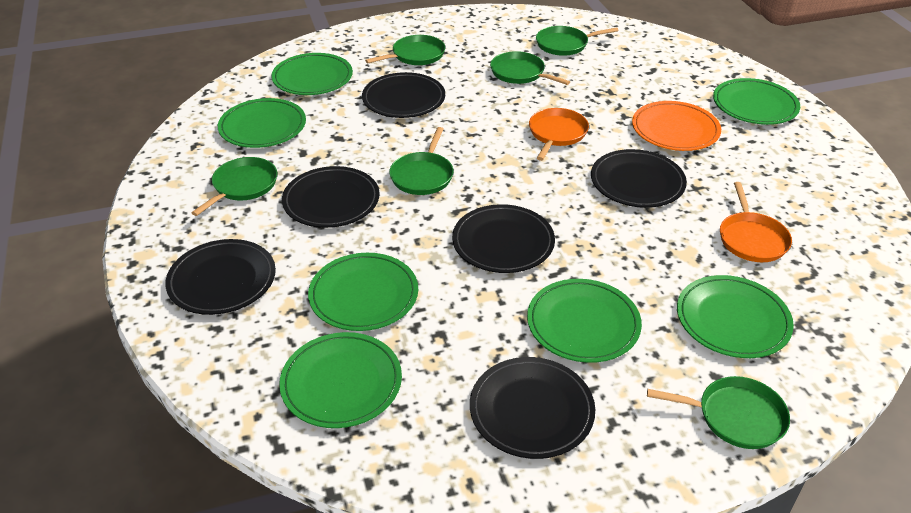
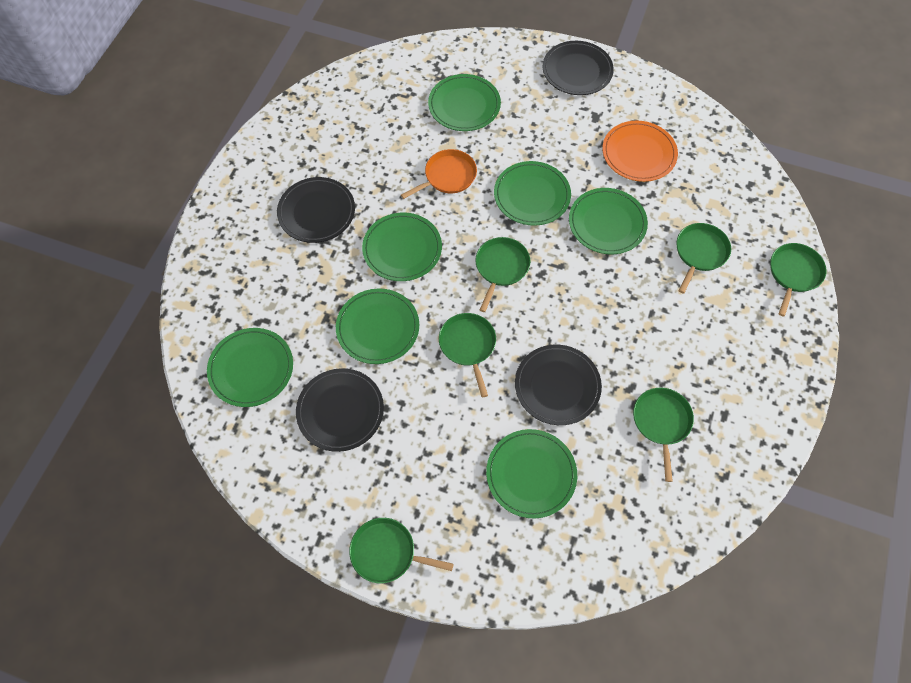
black plate: [165,239,276,315] [282,166,380,228] [362,72,445,118] [452,204,555,273] [470,357,595,459] [591,149,687,208] = 6 -> [277,177,355,243] [296,368,384,452] [515,345,602,425] [542,41,614,95] = 4
orange pan: [529,108,589,161] [720,182,792,262] = 2 -> [401,149,477,199] = 1

